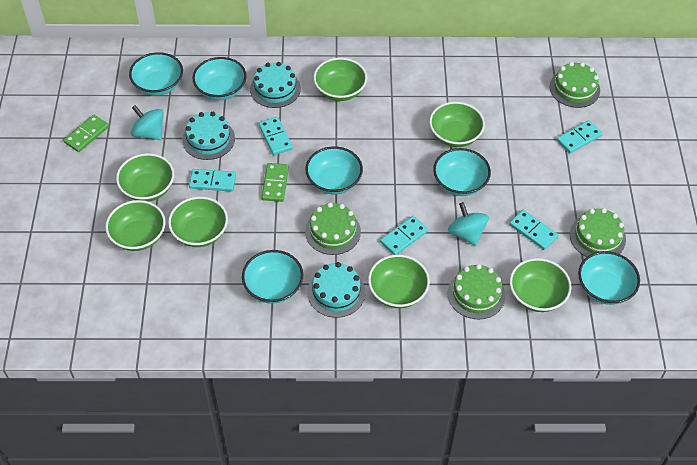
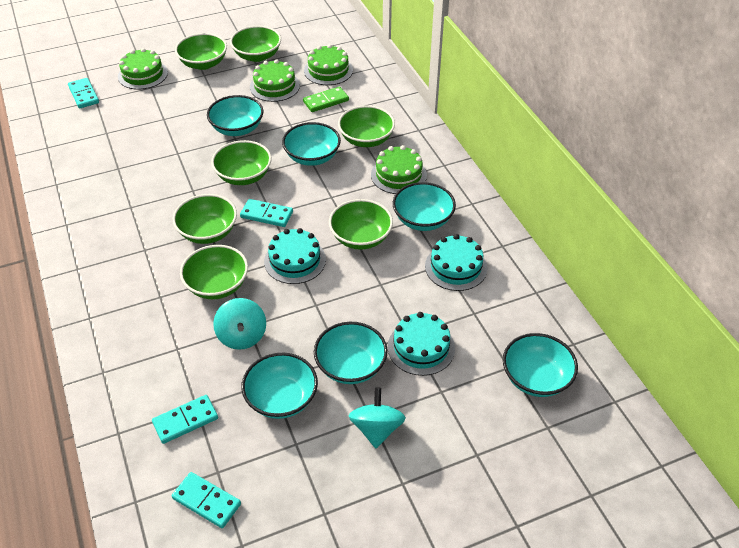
green domino: [63,115,109,152] [262,163,289,202] = 2 -> [303,86,349,112] = 1
turquoise domino: [189,169,236,192] [258,117,293,155] [380,216,428,255] [509,210,558,250] [557,120,602,154] = 5 -> [68,78,99,108] [152,395,218,444] [172,472,241,528] [240,199,293,227] = 4

